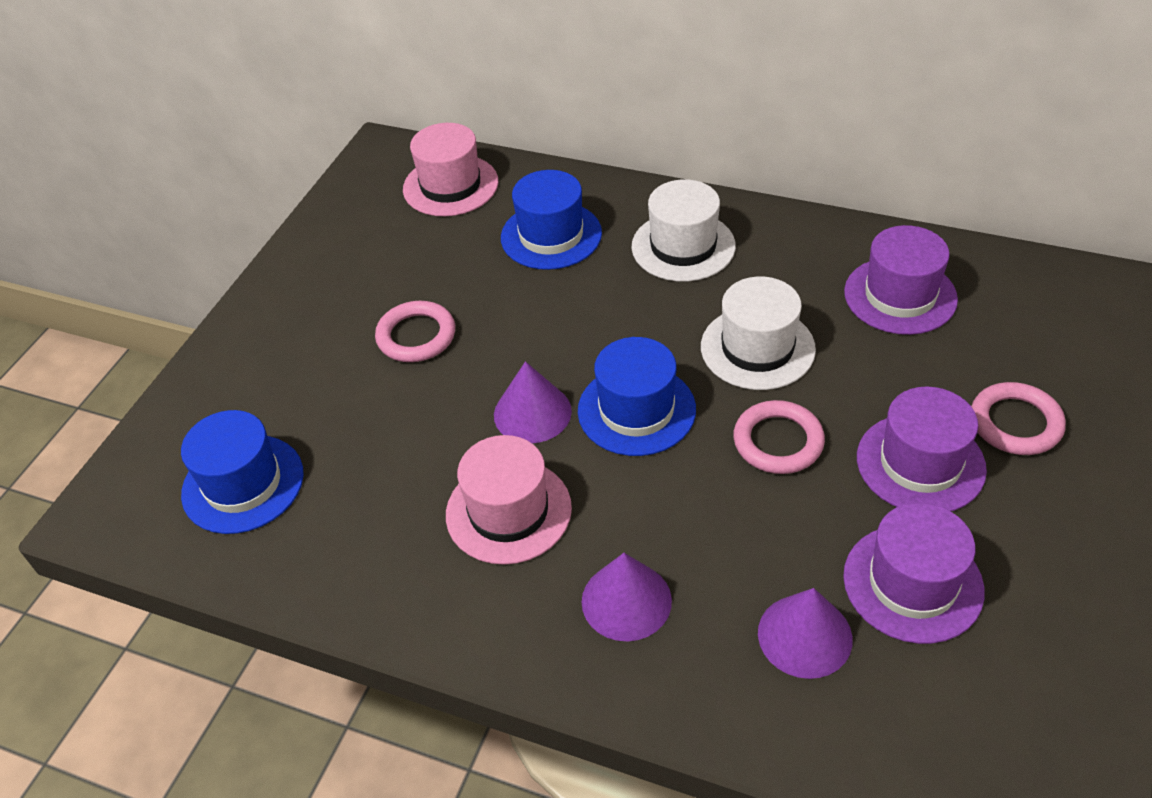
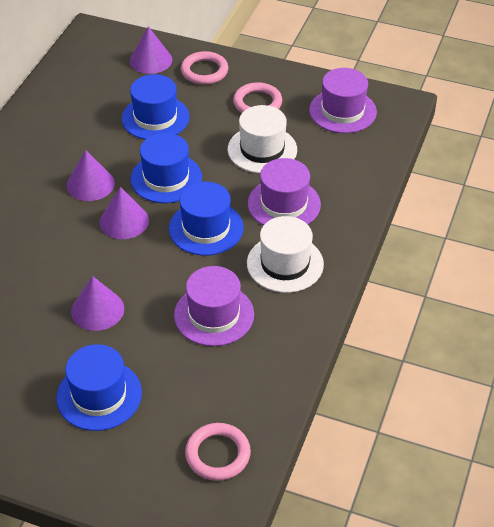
blue hat: [181,410,304,534] [501,170,602,270] [578,337,696,456] = 3 -> [56,344,142,431] [122,74,190,140] [130,133,202,203] [169,182,244,256] = 4
pink hat: [403,123,498,216] [446,435,572,565] = 2 -> none = 0
purple cone: [494,361,572,443] [581,553,672,641] [758,588,853,679] = 3 -> [67,150,115,201] [71,276,124,331] [100,187,149,239] [130,26,172,74] = 4

